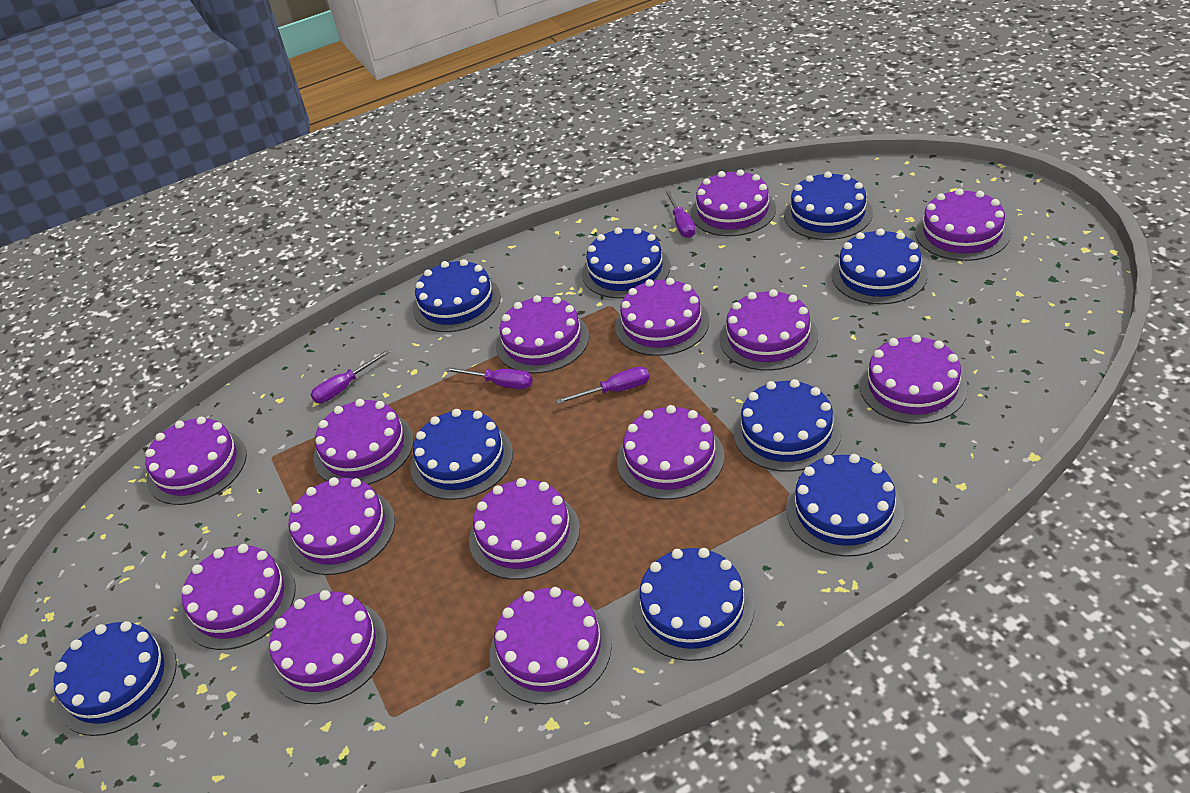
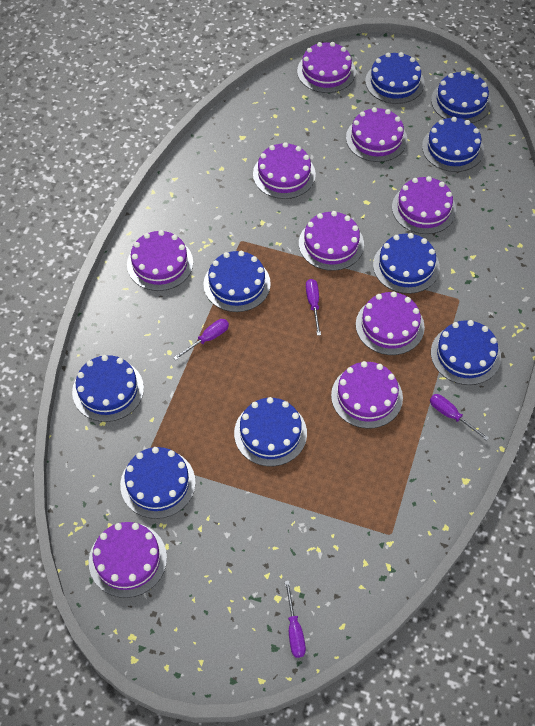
purple cake: [145,417,247,505] [182,544,296,650] [269,590,387,704] [288,477,395,575] [314,399,414,485] [469,478,580,580] [490,587,612,704] [496,295,589,373] [615,278,709,356] [617,405,724,500] [691,169,776,236] [719,289,818,371] [859,335,968,424] [915,189,1010,261] = 14 -> [89,522,167,598] [127,230,193,291] [253,142,316,199] [297,42,356,93] [299,211,364,271] [331,361,403,429] [346,107,407,162] [356,291,425,355] [392,176,456,234] = 9

